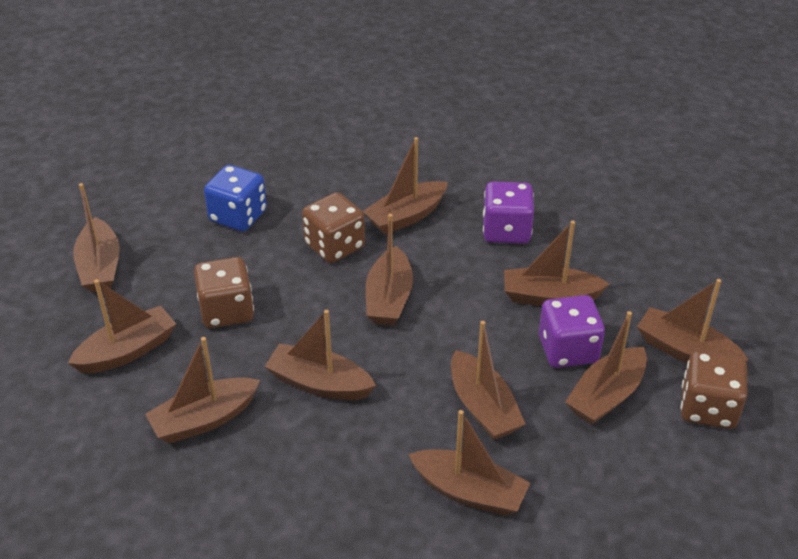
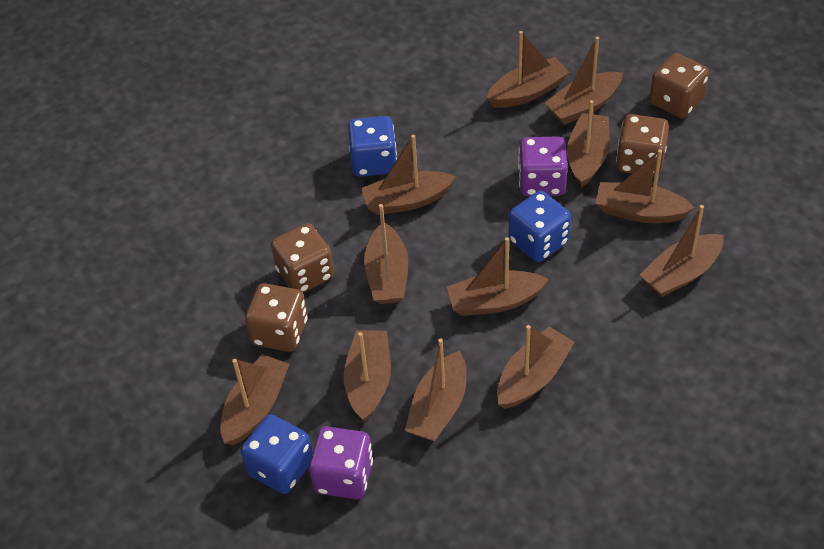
blue dice: [204,165,267,232] = 1 -> [241,414,312,494] [348,116,397,177] [508,191,571,262] = 3
brown boat: [68,279,176,373] [73,183,119,293] [145,337,260,443] [264,310,376,400] [363,137,448,235] [365,214,413,326] [409,410,530,516] [451,321,525,440] [504,221,610,306] [565,311,647,425] [637,279,749,363] = 11 -> [221,354,289,446] [344,330,391,421] [361,135,456,215] [364,204,408,304] [405,339,466,441] [447,237,549,316] [486,31,570,108] [497,325,575,409] [544,36,623,125] [567,100,610,188] [595,150,695,223] [640,205,724,297] = 12
brown dice: [194,257,254,328] [302,192,365,263] [681,351,747,429] = 3 -> [245,283,308,352] [271,223,334,293] [616,114,669,177] [649,53,709,118] = 4

